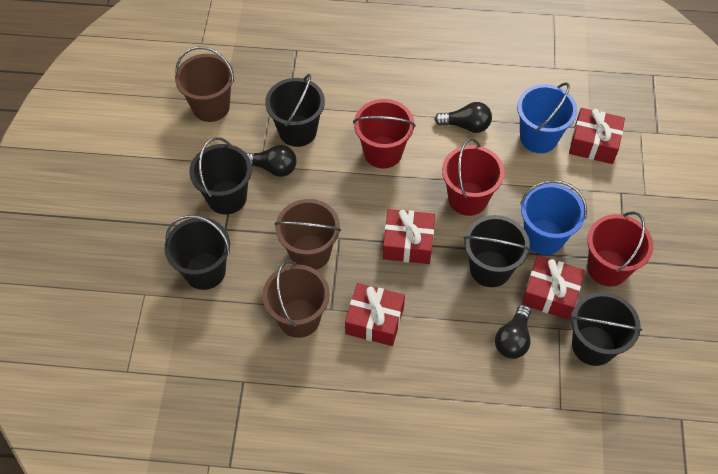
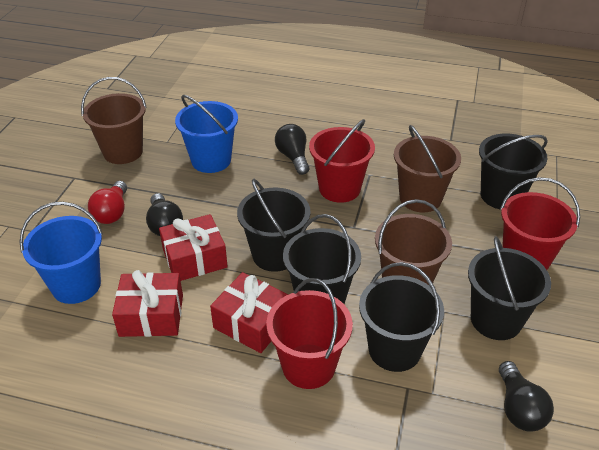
red gift: [345,283,405,346] [383,209,435,264] [522,255,585,320] [569,108,625,164] = 4 -> [112,270,183,337] [159,214,228,281] [210,272,289,353] = 3
red light bulb: none = 0 -> [88,181,127,224] = 1

